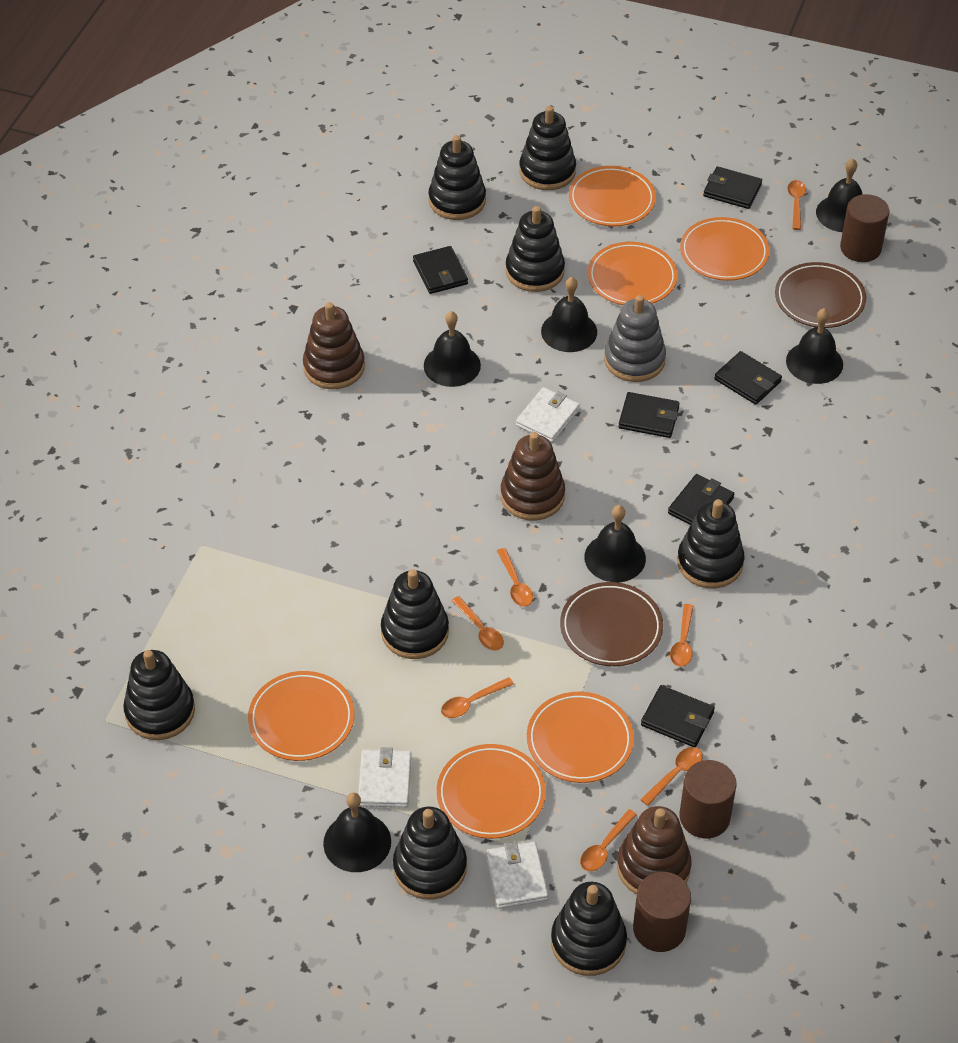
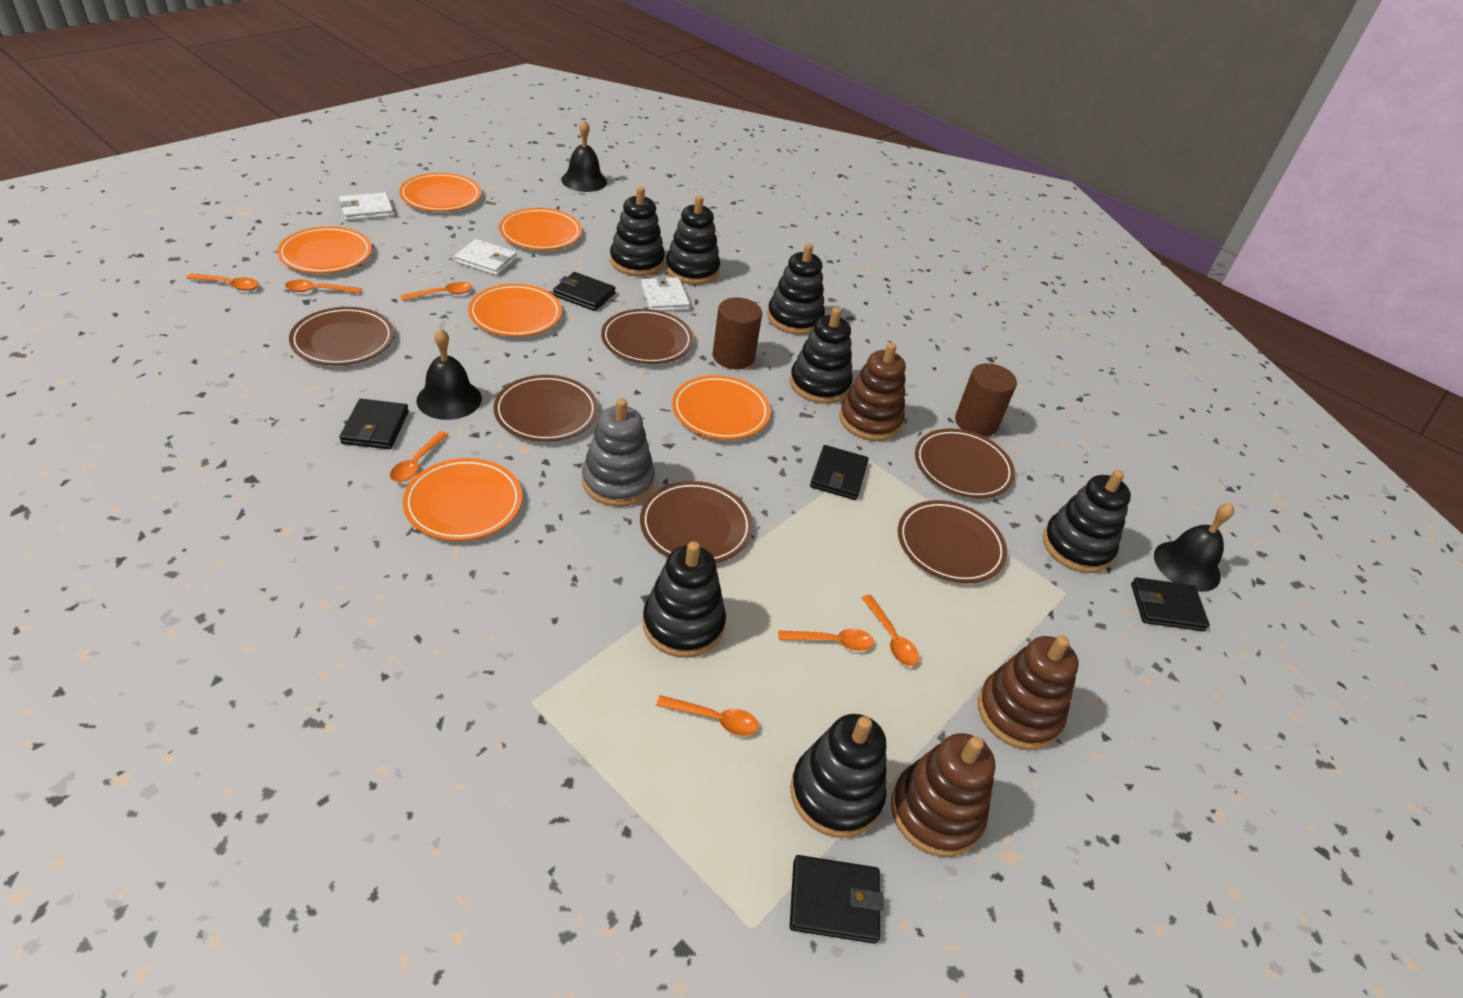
black bell: [323,793,391,872] [424,311,481,387] [541,277,597,352] [584,505,646,582] [786,308,843,384] [816,159,863,232] = 6 -> [417,328,482,420] [561,120,607,192] [1154,503,1234,592] = 3
black stacking toy: [123,650,195,740] [381,569,449,659] [393,807,467,900] [429,135,486,220] [506,206,565,292] [519,106,576,190] [551,882,627,976] [677,499,744,588] = 8 -> [610,187,665,276] [643,541,726,658] [665,196,720,285] [767,243,825,335] [790,307,853,404] [790,714,886,838] [1043,470,1131,573] = 7
black wallet: [413,246,468,294] [618,392,680,438] [641,685,715,747] [668,474,734,525] [703,166,762,209] [714,351,782,405] = 6 -> [339,399,409,449] [553,272,616,311] [790,855,884,944] [810,445,869,500] [1131,577,1210,631] = 5
brown cylinder: [633,872,691,952] [679,760,737,838] [840,194,889,262] = 3 -> [713,298,762,369] [955,363,1017,437] = 2
brown plate: [560,582,663,666] [775,262,866,328] = 2 -> [289,307,394,365] [493,375,598,442] [601,309,693,364] [640,481,753,563] [898,500,1007,583] [915,429,1015,498] = 6

